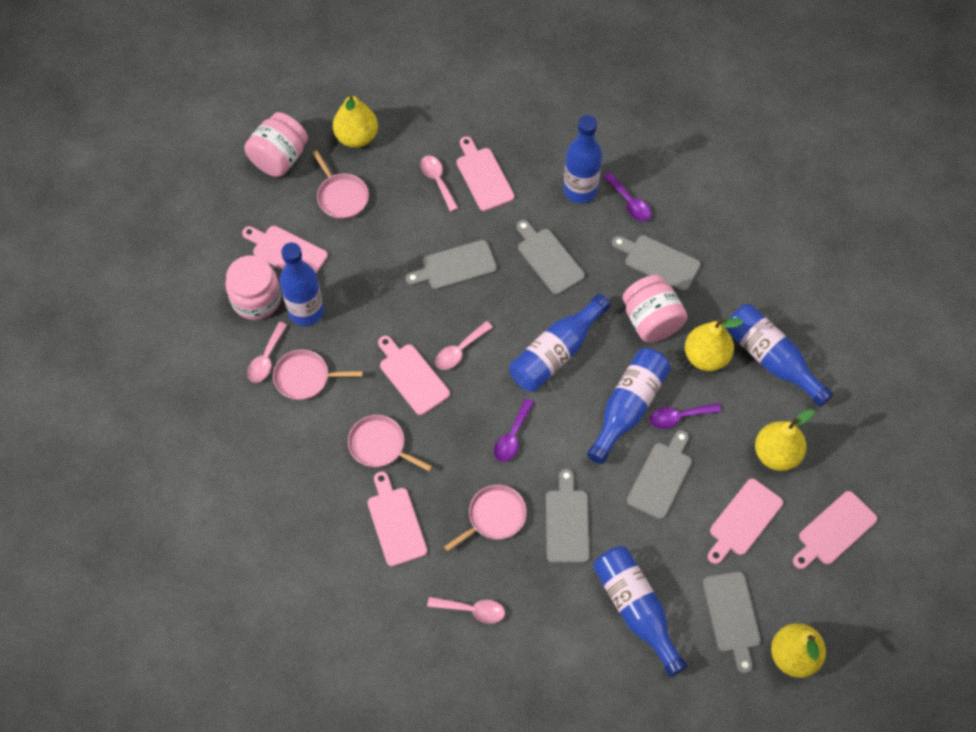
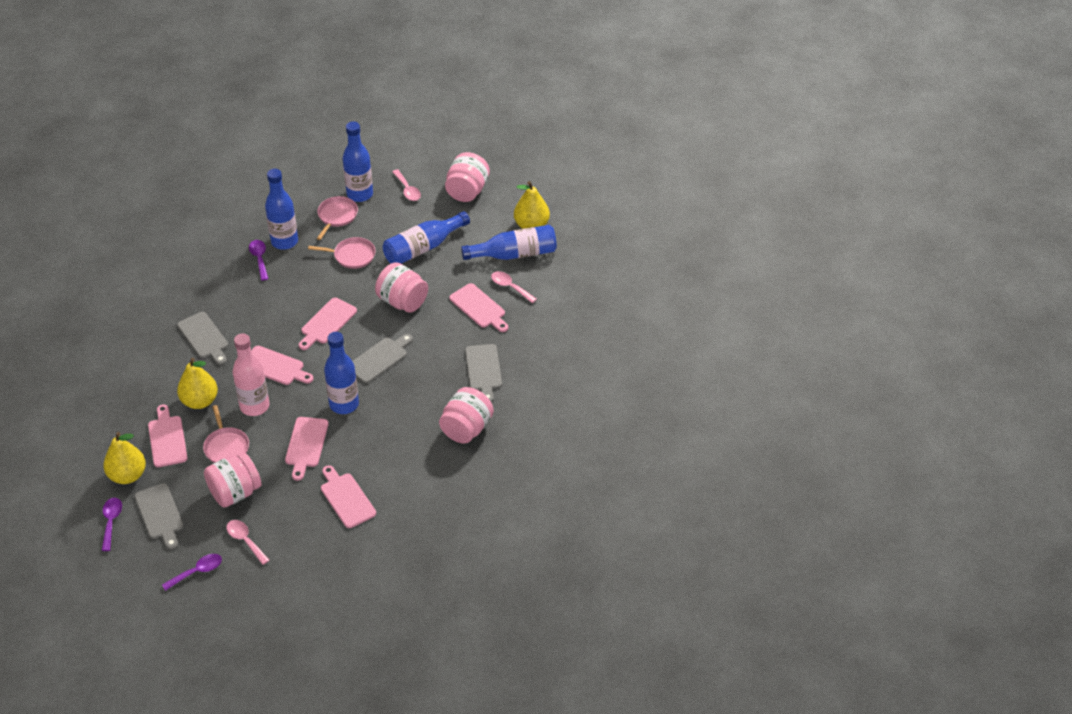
blue bottle: [280,242,324,326] [509,294,611,392] [563,115,602,203] [587,348,671,464] [593,546,687,677] [725,304,833,407] = 6 -> [265,169,298,250] [324,332,359,414] [343,122,373,202] [383,211,470,264] [461,225,557,260] = 5
grey cutting board: [405,240,497,290] [516,220,585,295] [546,469,590,563] [612,235,701,292] [627,430,692,520] [703,572,761,674] = 6 -> [135,483,183,549] [177,312,228,365] [352,334,413,384] [465,344,502,402] = 4
pink bottle: none = 0 -> [233,333,269,416] = 1
pink jar: [226,255,281,320] [244,112,308,177] [622,275,687,342] = 3 -> [204,452,261,508] [375,262,428,313] [439,387,494,444] [445,152,490,202] = 4
pink pan: [273,349,363,400] [313,150,369,219] [348,415,432,472] [444,485,527,552] = 4 -> [203,405,249,463] [308,237,376,269] [317,196,358,240] = 3
pink spoon: [247,322,288,383] [420,156,458,212] [427,597,505,624] [435,321,493,370] = 4 -> [226,520,270,565] [392,169,421,201] [491,271,537,303] = 3
yellow pear: [333,93,378,148] [685,318,743,371] [755,409,815,471] [771,623,826,678] = 4 -> [103,432,146,484] [177,358,218,409] [514,181,550,229] = 3

